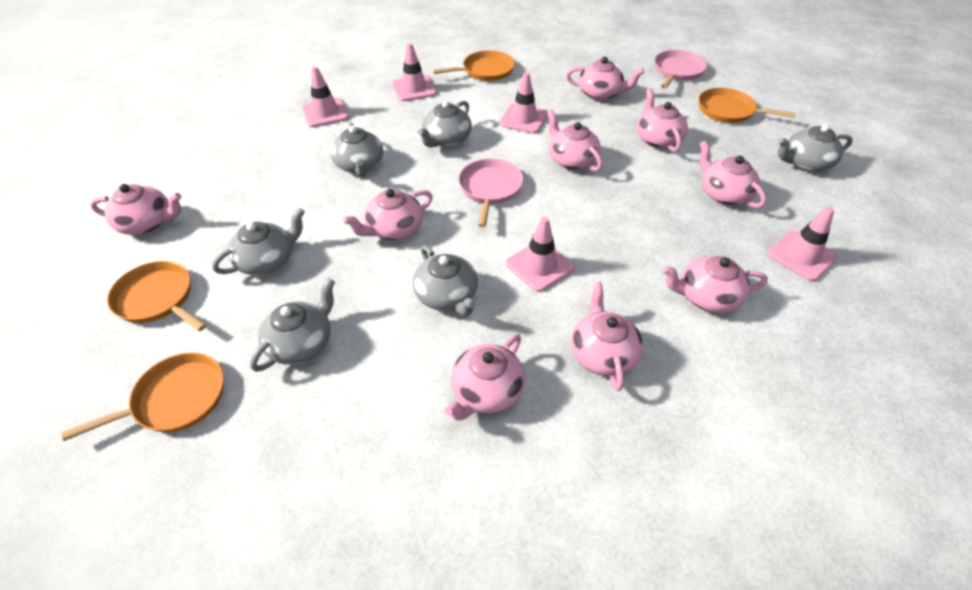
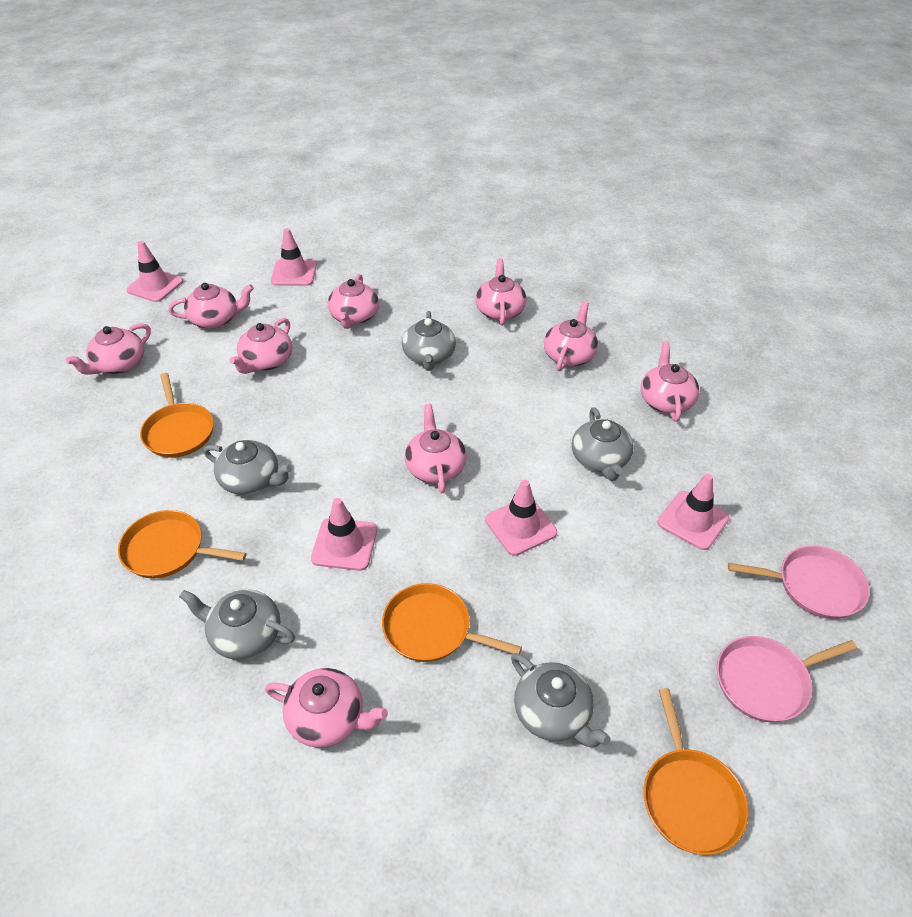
grey teapot: [212,208,305,276] [250,278,335,372] [330,122,383,177] [413,245,478,316] [418,101,472,147] [778,124,853,172] = 6 -> [179,590,295,660] [204,440,292,495] [402,311,456,371] [511,653,611,747] [572,407,634,481] = 5

